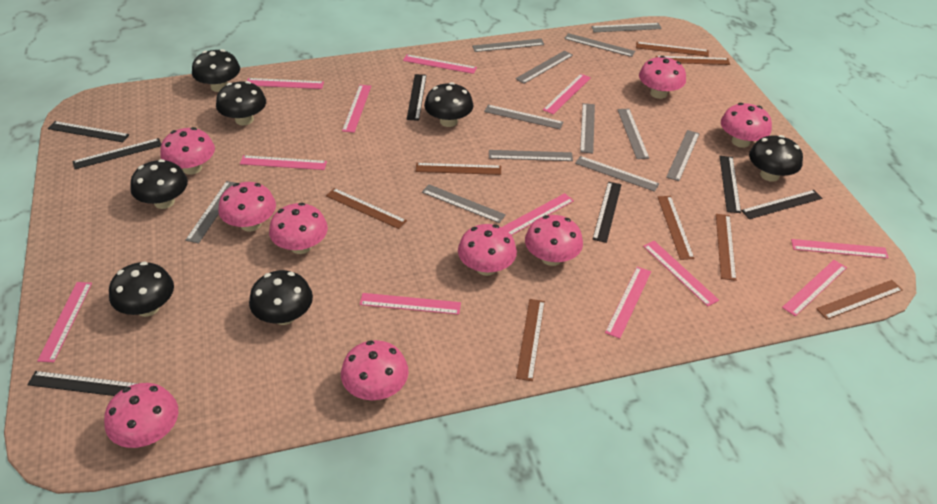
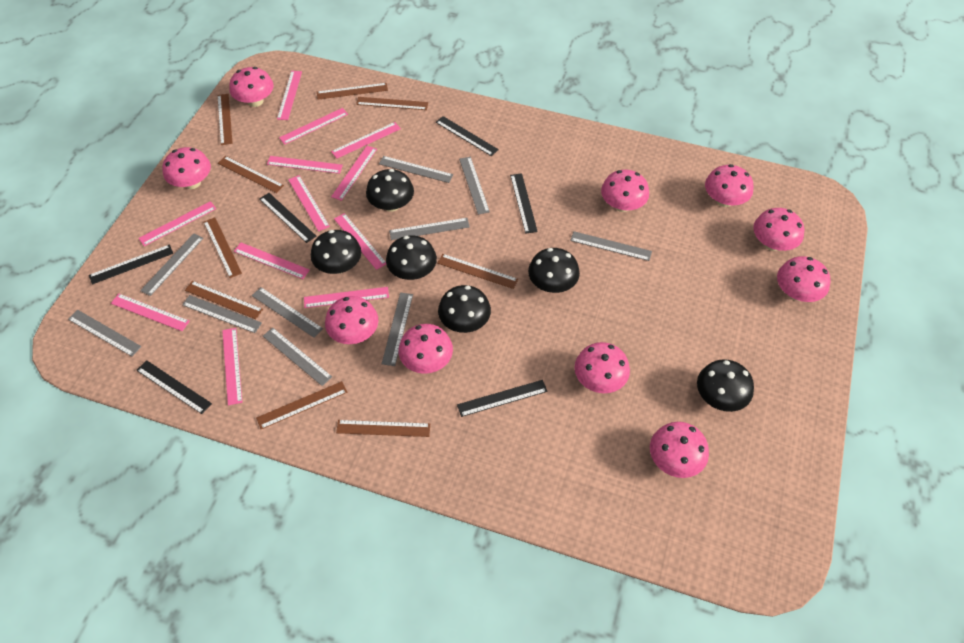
black mushroom: [109,262,174,317] [130,159,188,209] [192,49,240,92] [216,81,266,126] [249,270,313,325] [424,82,473,127] [749,135,803,182] = 7 -> [311,230,361,274] [366,169,414,212] [386,235,437,280] [438,285,491,333] [528,248,580,293] [697,359,754,412] = 6
black ruler: [27,371,138,396] [48,121,129,142] [72,138,161,169] [407,74,427,121] [592,182,622,243] [720,156,741,213] [741,190,822,219] = 7 -> [89,245,173,285] [137,360,212,414] [260,193,316,243] [436,116,499,156] [457,380,548,417] [510,173,538,234] = 6
brown ruler: [326,188,407,229] [416,163,501,175] [516,299,545,381] [636,42,709,57] [656,56,730,65] [658,196,695,260] [716,214,736,281] [816,280,903,320] = 8 -> [185,281,263,319] [203,217,242,278] [217,94,233,145] [218,156,284,193] [256,381,347,429] [317,83,388,100] [336,420,430,437] [356,97,428,110] [438,254,518,289] = 9
grey ruler: [185,181,235,243] [422,184,506,223] [472,39,544,52] [484,105,564,129] [489,150,573,161] [515,51,573,84] [564,33,635,57] [575,156,659,192] [580,103,595,153] [591,23,662,32] [617,109,649,159] [666,130,700,181] = 12 -> [68,310,142,356] [140,233,204,296] [182,295,262,333] [252,287,323,338] [263,328,332,386] [379,156,453,183] [382,292,413,366] [389,218,470,240] [459,157,490,215] [570,231,652,261] = 10
pink mushroom: [104,383,178,448] [160,127,215,175] [218,182,276,232] [269,203,328,254] [341,340,409,400] [458,224,517,276] [525,215,583,266] [639,56,686,99] [721,103,772,148] = 9 -> [162,147,211,189] [229,67,274,107] [325,296,378,344] [398,324,453,374] [574,342,630,393] [601,170,649,212] [650,422,709,478] [705,164,754,207] [753,208,804,251] [777,256,831,302] = 10

